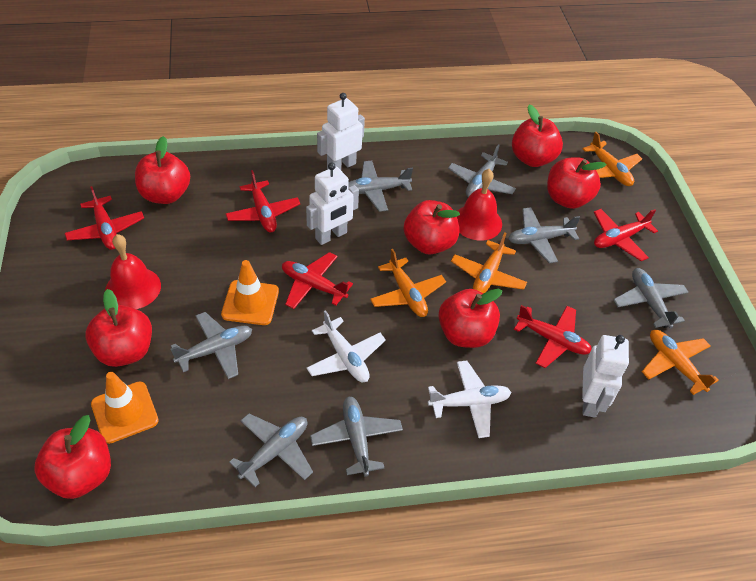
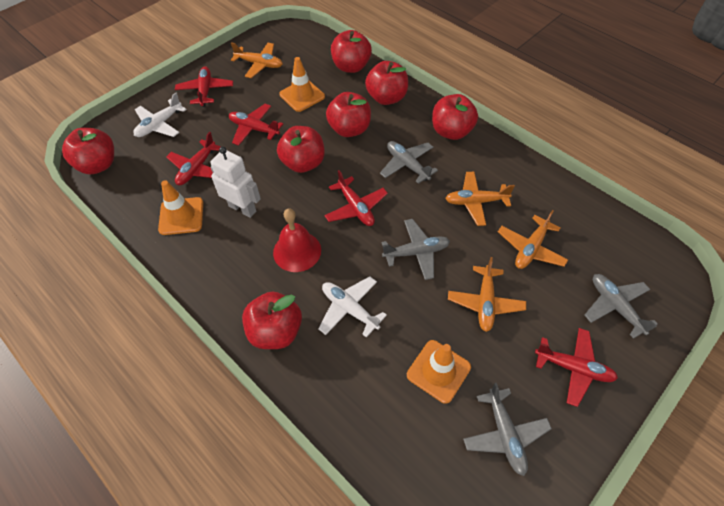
grey plane: [171,312,252,379] [229,414,313,487] [310,397,403,477] [348,160,413,212] [448,144,516,197] [508,207,580,263] [613,268,689,329] = 7 -> [380,141,438,184] [382,219,450,280] [463,383,552,476] [584,274,658,339] = 4
orange traffic cone: [91,372,159,444] [221,260,279,325] = 2 -> [158,180,203,235] [279,57,325,112] [407,340,471,404] = 3
red bell: [105,234,161,309] [457,169,502,241] = 2 -> [273,208,321,272] = 1
white robot: [306,162,359,245] [317,93,365,170] [582,335,629,418] = 3 -> [210,147,261,218] = 1

